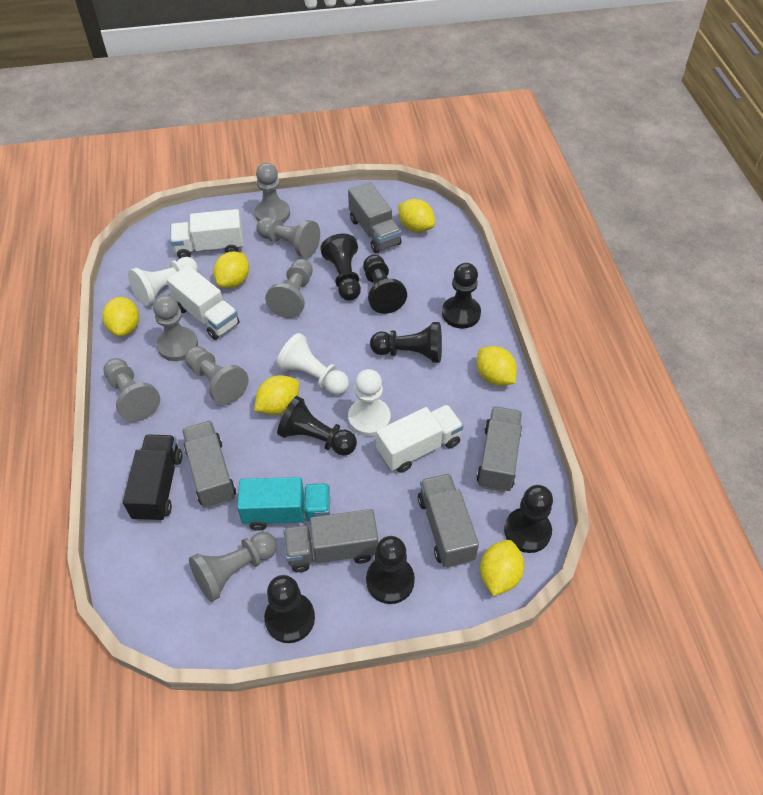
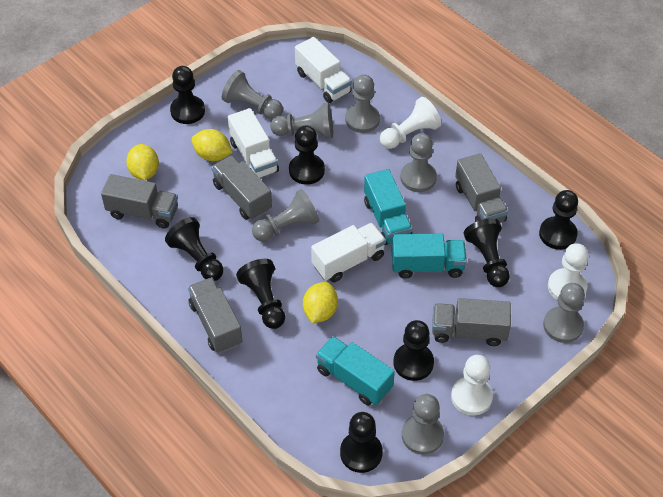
black truck: [123,435,182,522] = 1 -> none = 0
turquoise truck: [237,477,330,531] = 1 -> [316,336,395,406] [364,169,412,245] [392,233,467,279] = 3
yellow lemon: [103,297,139,337] [213,252,249,288] [254,375,299,415] [398,199,435,232] [477,346,517,386] [480,540,524,596] = 6 -> [126,144,159,180] [191,129,233,161] [303,282,338,324] = 3

